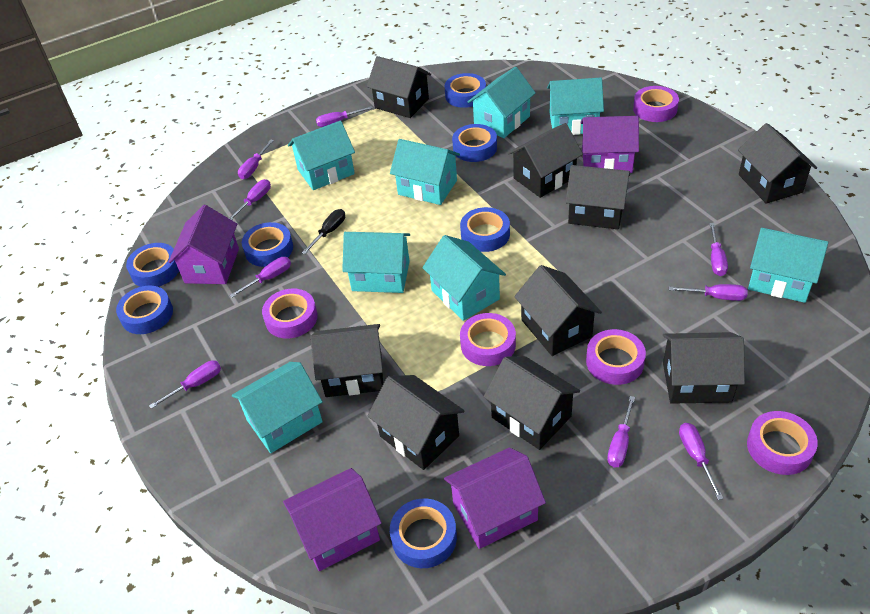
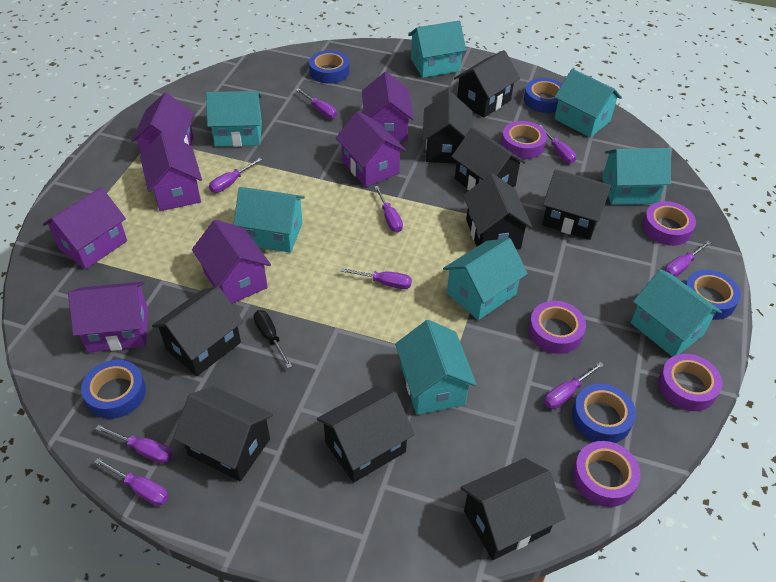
blue tape: [116,286,173,334] [126,243,179,287] [242,222,293,267] [390,498,457,568] [444,73,486,108] [452,124,497,162] [460,207,510,252] = 7 -> [81,360,146,419] [309,50,349,84] [524,78,562,113] [572,383,636,443] [686,270,741,320] = 5
purple house: [169,205,239,284] [283,468,382,571] [444,448,546,549] [580,116,639,173] = 4 -> [42,187,127,269] [68,282,148,352] [131,93,194,155] [140,132,202,211] [192,220,271,304] [336,111,406,187] [362,72,414,141] = 7

